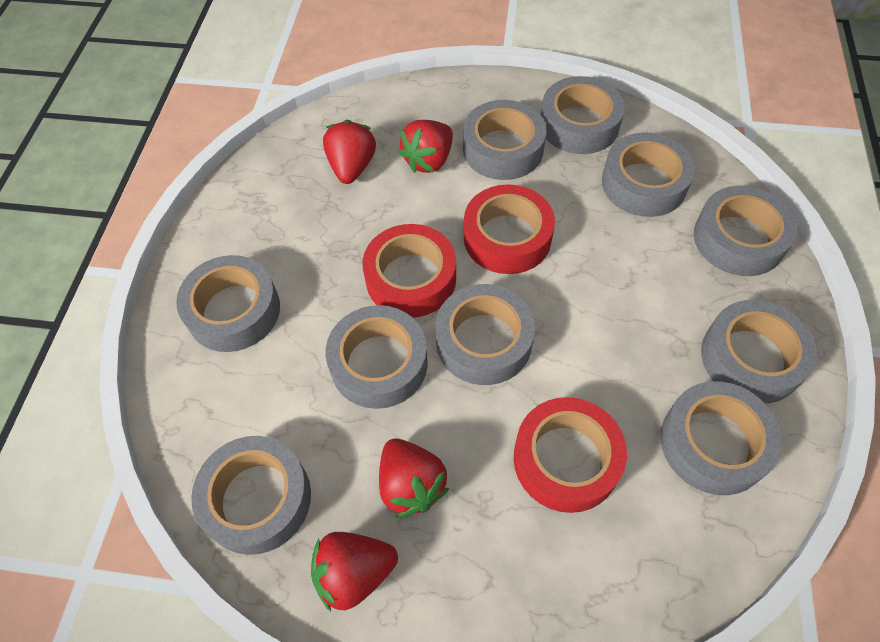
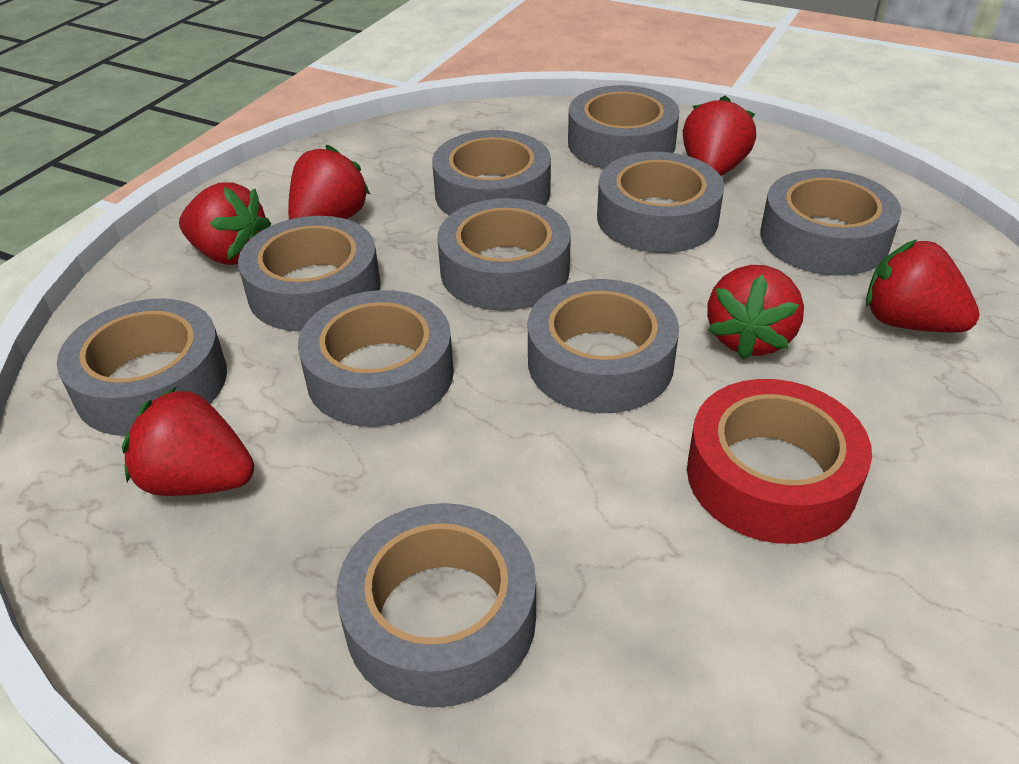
red strawberry: [311,532,398,612] [323,120,376,184] [379,438,449,518] [398,120,453,173] = 4 -> [122,387,254,496] [179,182,271,265] [288,145,371,220] [683,96,756,176] [707,265,804,360] [866,240,979,332] = 6
red tape: [363,224,456,317] [464,184,555,274] [514,397,627,513] = 3 -> [687,379,872,544] = 1

